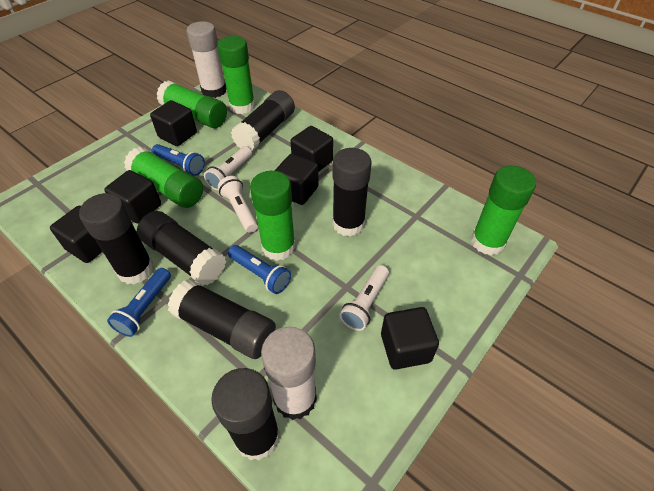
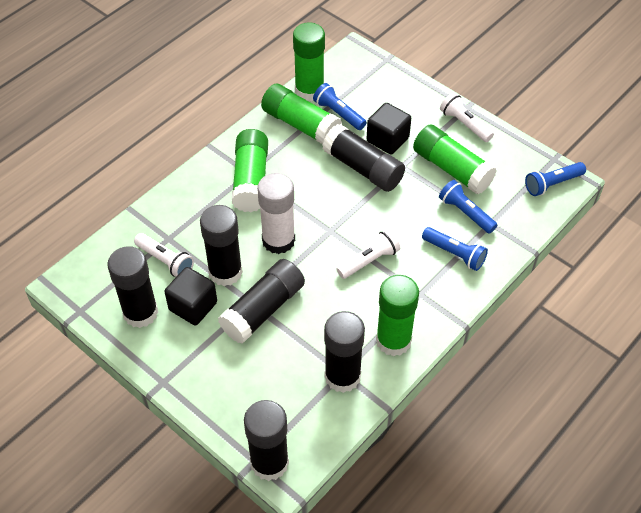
black cube: [50,206,103,263] [104,170,161,223] [150,100,197,146] [275,154,319,205] [290,126,333,172] [381,307,439,370] = 6 -> [164,267,217,325] [366,103,411,154] = 2
blue flashlight: [107,268,171,337] [152,144,205,176] [228,245,291,294] = 3 -> [313,83,367,130] [422,227,488,271] [439,180,497,234] [525,162,586,196] = 4
white glue stick: [186,21,227,98] [261,326,317,420] = 2 -> [257,173,295,254] = 1

